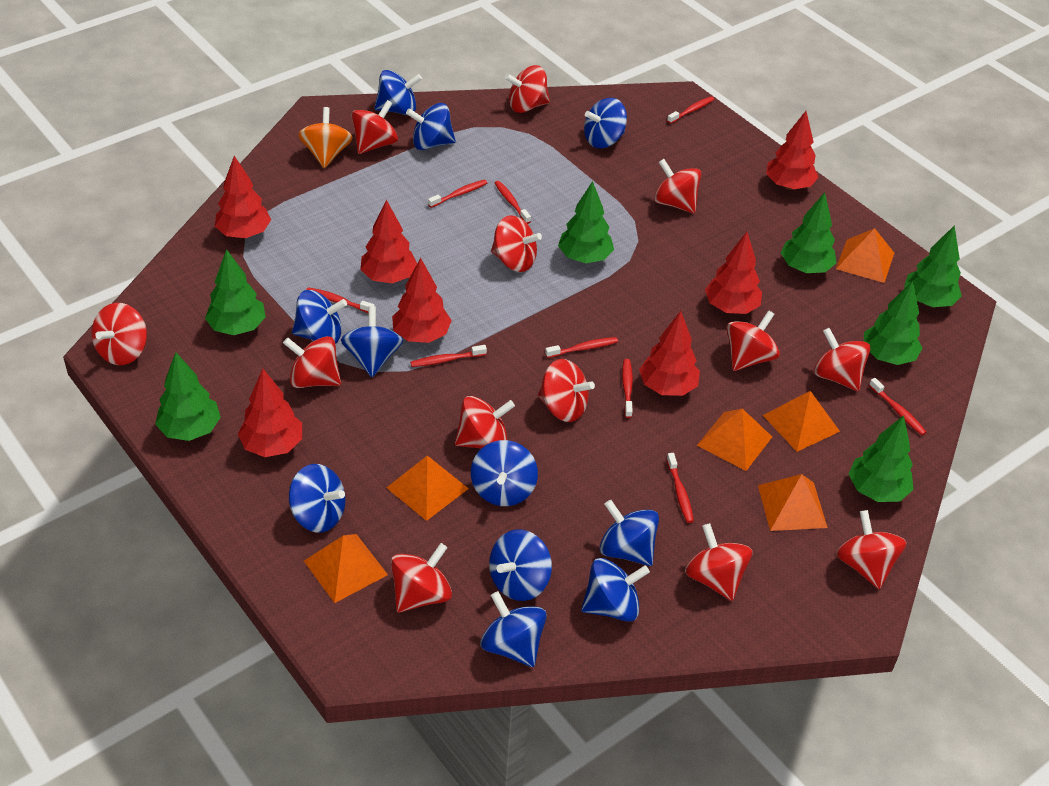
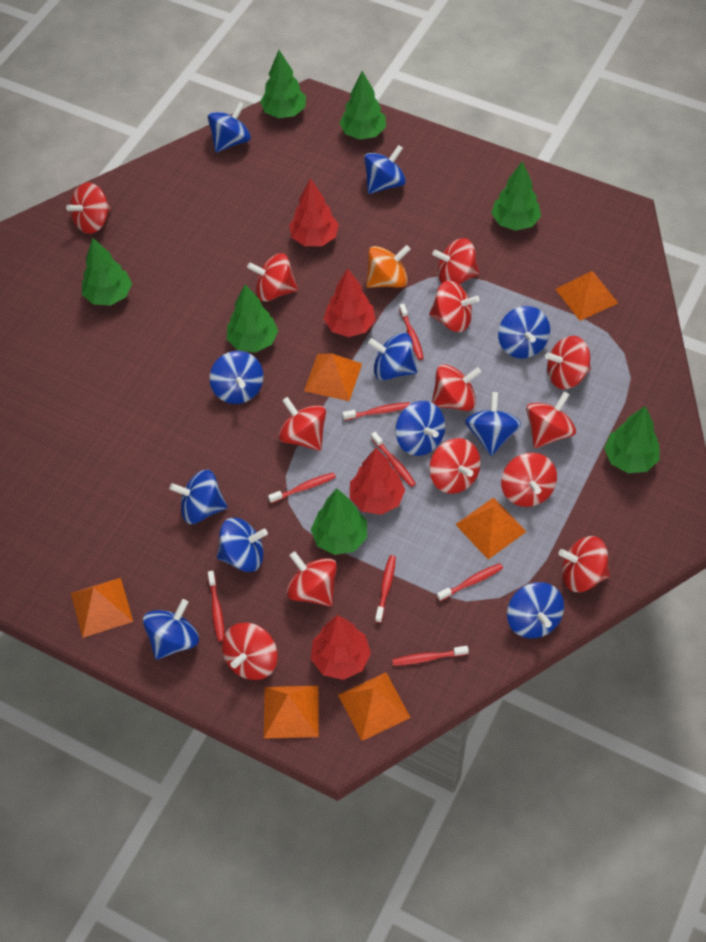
red toothbrush: [306,287,375,313] [410,345,487,367] [428,179,487,208] [495,181,531,224] [545,337,618,358] [622,359,633,418] [667,96,714,124] [667,453,694,523] [869,378,927,435] = 9 -> [208,571,224,641] [268,472,336,503] [342,402,410,420] [371,432,416,487] [375,555,396,623] [392,646,469,666] [399,304,424,360] [437,563,503,601] = 8
red tree: [215,156,271,238] [238,369,302,457] [360,200,417,283] [392,258,452,343] [639,311,700,396] [705,232,762,314] [766,111,818,190] = 7 -> [289,178,339,246] [311,615,371,680] [324,268,376,337] [350,448,405,515] = 4

